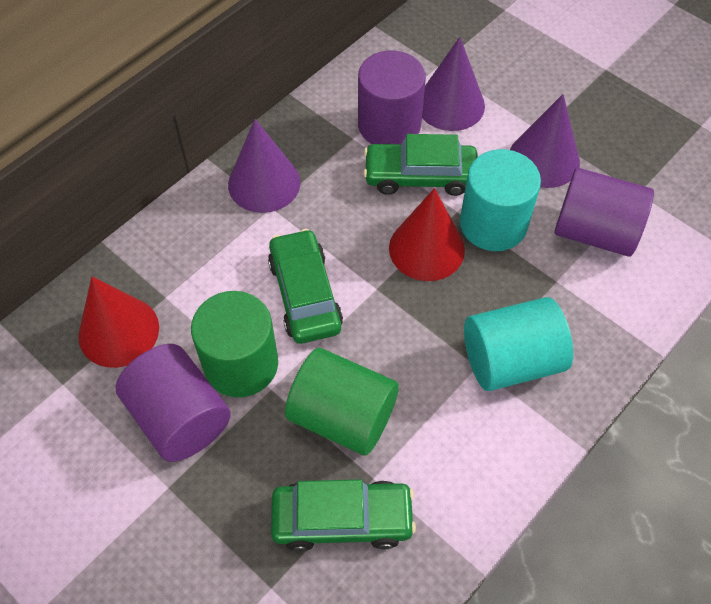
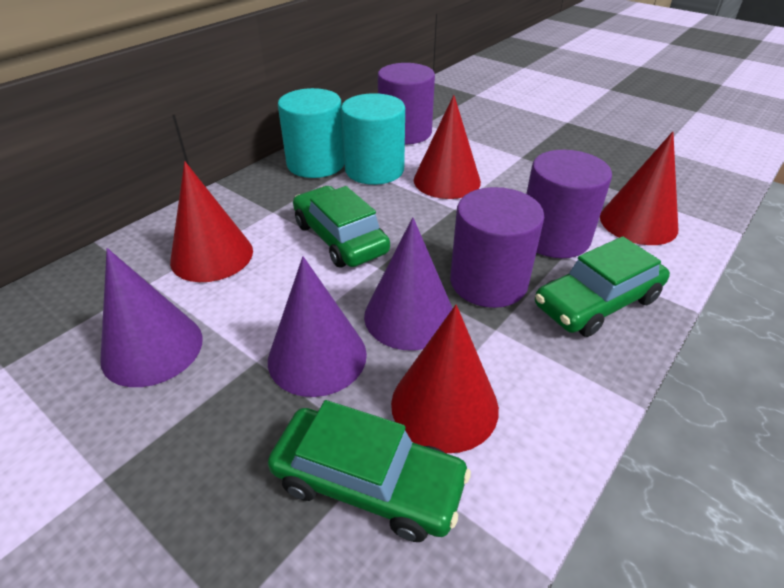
green cylinder: [191,291,278,397] [285,348,399,456] = 2 -> none = 0
red cone: [78,277,159,368] [389,188,465,281] = 2 -> [170,161,253,282] [391,305,499,453] [414,95,481,199] [600,131,678,245] = 4

